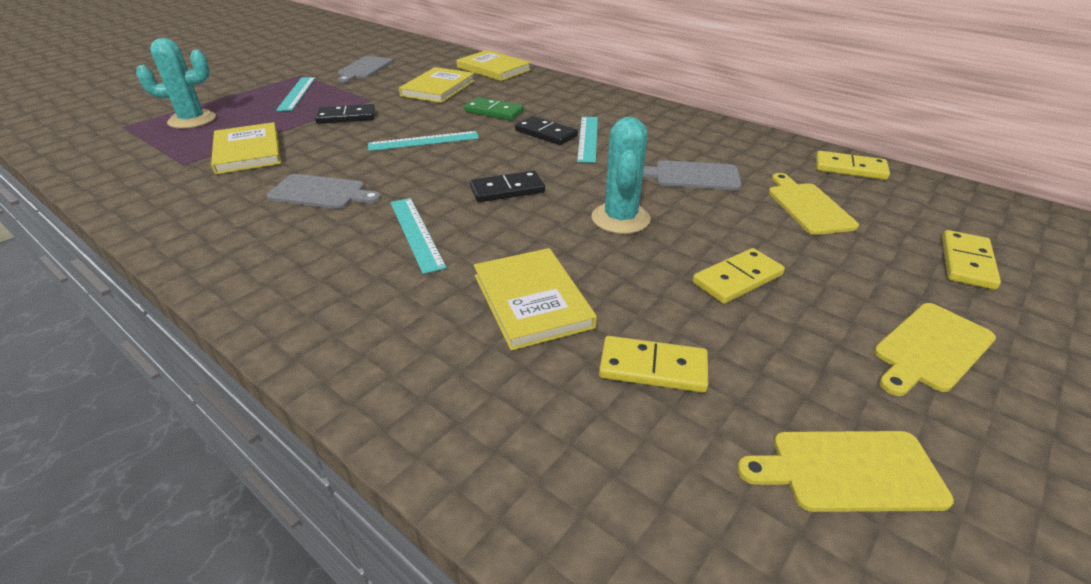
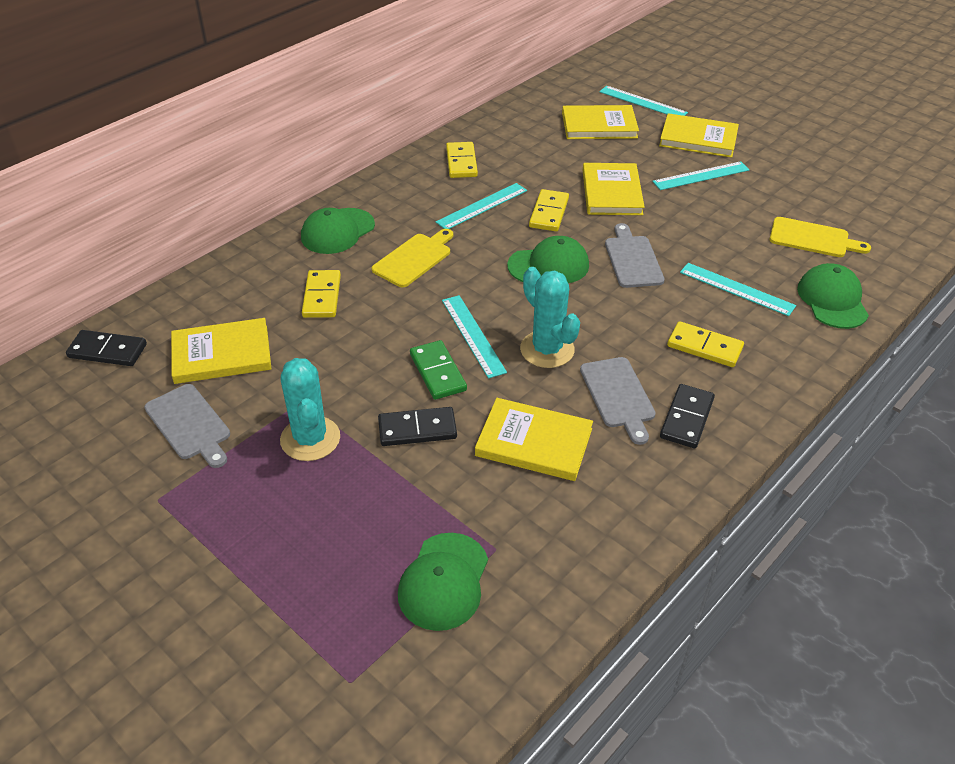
green cap: none = 0 -> [301,208,375,254] [398,533,488,631] [507,236,589,283] [797,263,869,329] = 4
turquoise ruler: [276,77,316,111] [368,131,479,151] [390,198,447,274] [577,117,598,163] = 4 -> [436,183,527,229] [442,295,507,378] [599,86,688,116] [652,161,749,190] [680,263,796,316] = 5
yellow book: [211,122,281,174] [399,67,475,103] [456,50,531,81] [474,248,597,351] = 4 -> [171,318,272,384] [475,398,593,481] [562,105,639,139] [582,163,645,215] [659,113,739,158] = 5
yellow cutting board: [737,431,954,512] [769,173,859,235] [874,303,996,396] = 3 -> [372,229,453,287] [769,217,871,257] = 2

